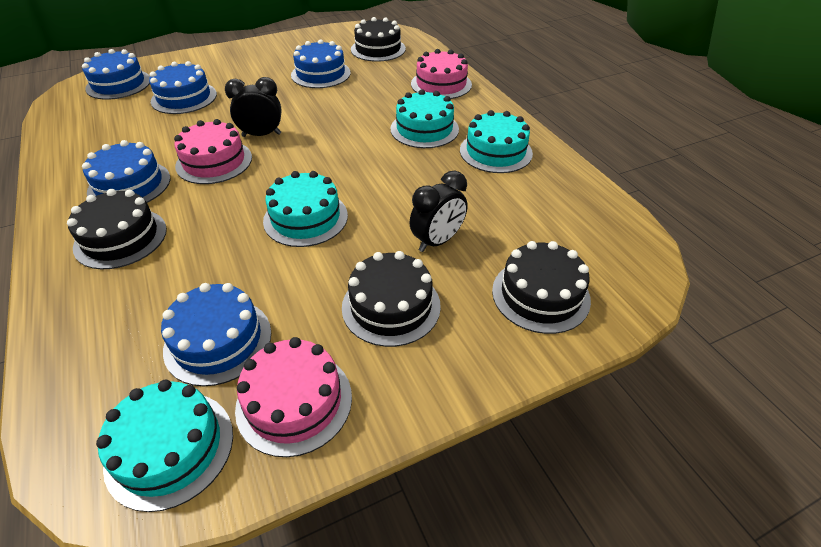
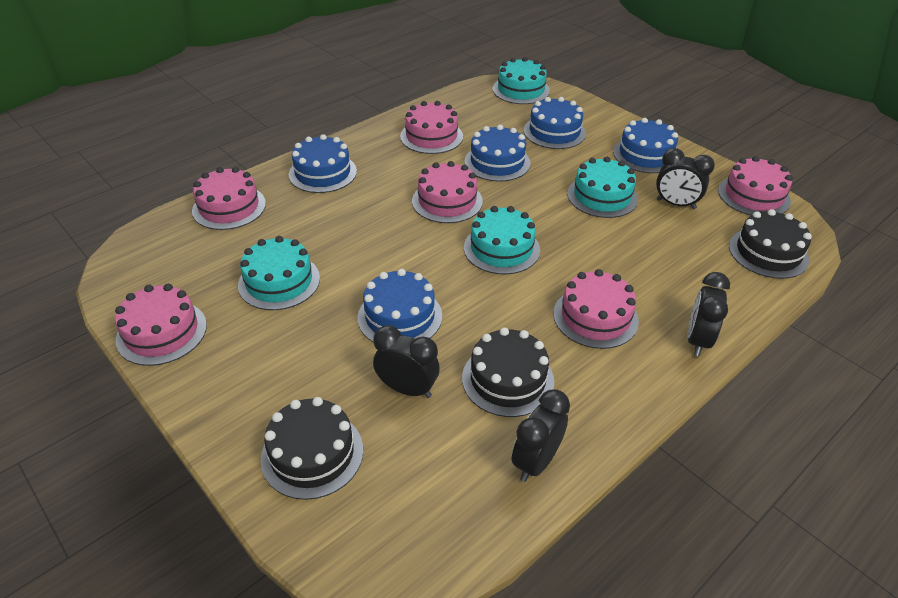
black cake: [67,189,167,269] [342,251,441,347] [351,17,406,62] [492,241,591,334] = 4 -> [261,397,363,500] [462,327,554,417] [729,209,812,279] = 3
black clock: [225,77,282,137] [410,171,468,252] = 2 -> [373,325,440,398] [512,389,570,482] [656,148,715,209] [687,272,730,357] = 4
pink cake: [174,119,252,184] [235,337,352,457] [411,49,472,99] = 3 -> [115,284,207,366] [192,167,266,230] [400,101,463,154] [412,161,483,223] [553,269,639,349] [718,156,793,215] = 6

